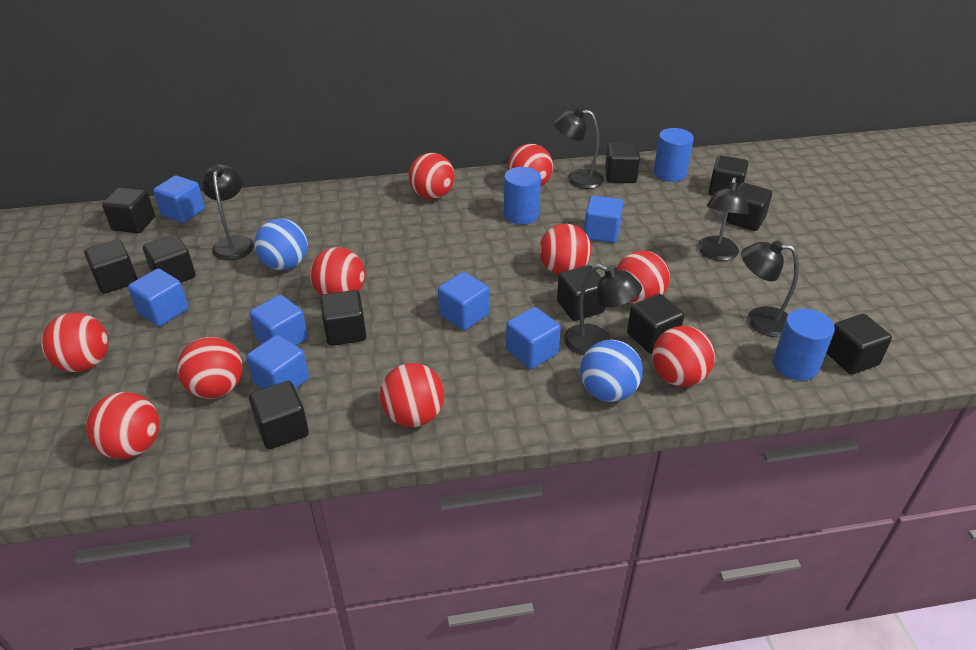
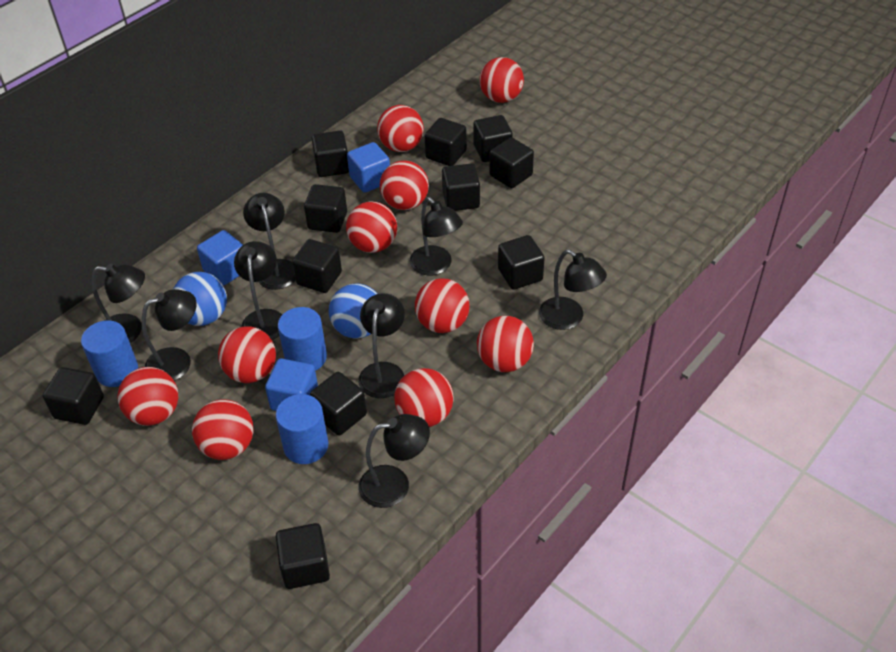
black lamp: [202,164,254,260] [554,108,604,189] [564,264,642,355] [697,177,749,261] [741,240,799,337] = 5 -> [92,264,145,343] [142,289,197,381] [234,241,282,340] [243,193,296,290] [358,293,405,398] [359,414,430,508] [410,197,463,275] [539,250,607,330] = 8
blue cube: [128,269,188,326] [153,175,205,223] [246,335,309,389] [249,295,308,345] [438,272,489,330] [506,307,561,369] [584,196,623,243] = 7 -> [197,230,243,286] [265,358,318,411] [347,142,390,193] = 3

